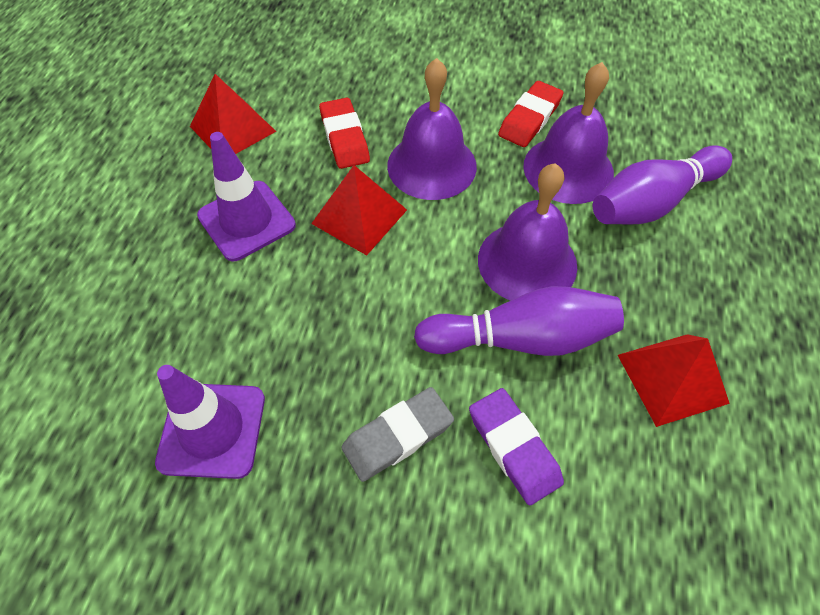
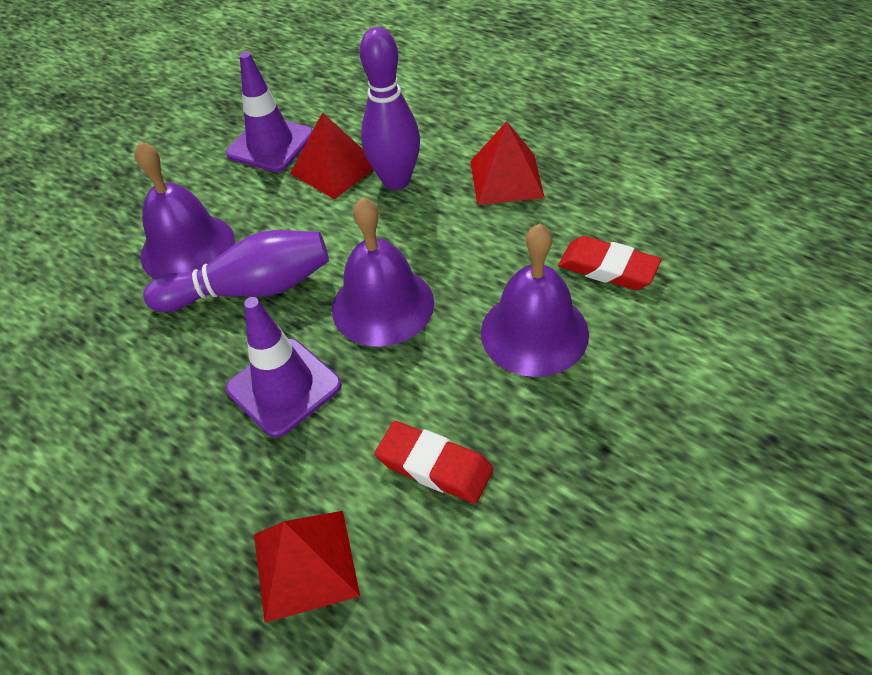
grey eraser: [341,387,454,482] = 1 -> none = 0
purple eraser: [469,388,564,505] = 1 -> none = 0

